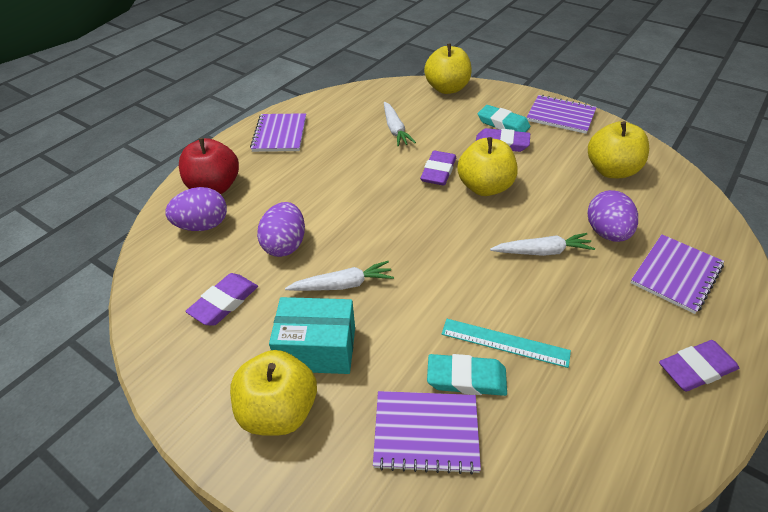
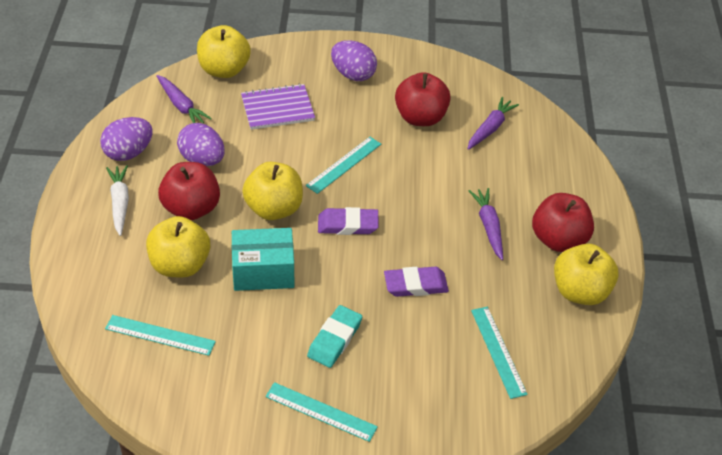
purple carrot: none = 0 -> [156,75,212,123] [467,97,519,150] [469,188,503,260] = 3
purple eraser: [185,273,258,326] [420,151,456,186] [476,128,530,152] [659,340,739,391] = 4 -> [318,207,379,235] [384,267,449,297] = 2
purple notebook: [250,113,306,152] [373,391,481,475] [527,95,597,134] [631,234,724,314] = 4 -> [241,84,315,130] = 1
red apple: [179,138,239,194] = 1 -> [158,162,220,220] [395,72,451,126] [532,193,594,252] = 3
turquoise eraser: [427,354,507,396] [478,105,531,132] = 2 -> [307,305,362,368] = 1
turquoise ruler: [442,319,571,368] = 1 -> [105,315,216,356] [265,382,378,442] [306,137,381,194] [471,307,528,399] = 4
white carrot: [285,261,394,291] [384,102,416,147] [490,233,595,256] = 3 -> [106,165,129,236] = 1

